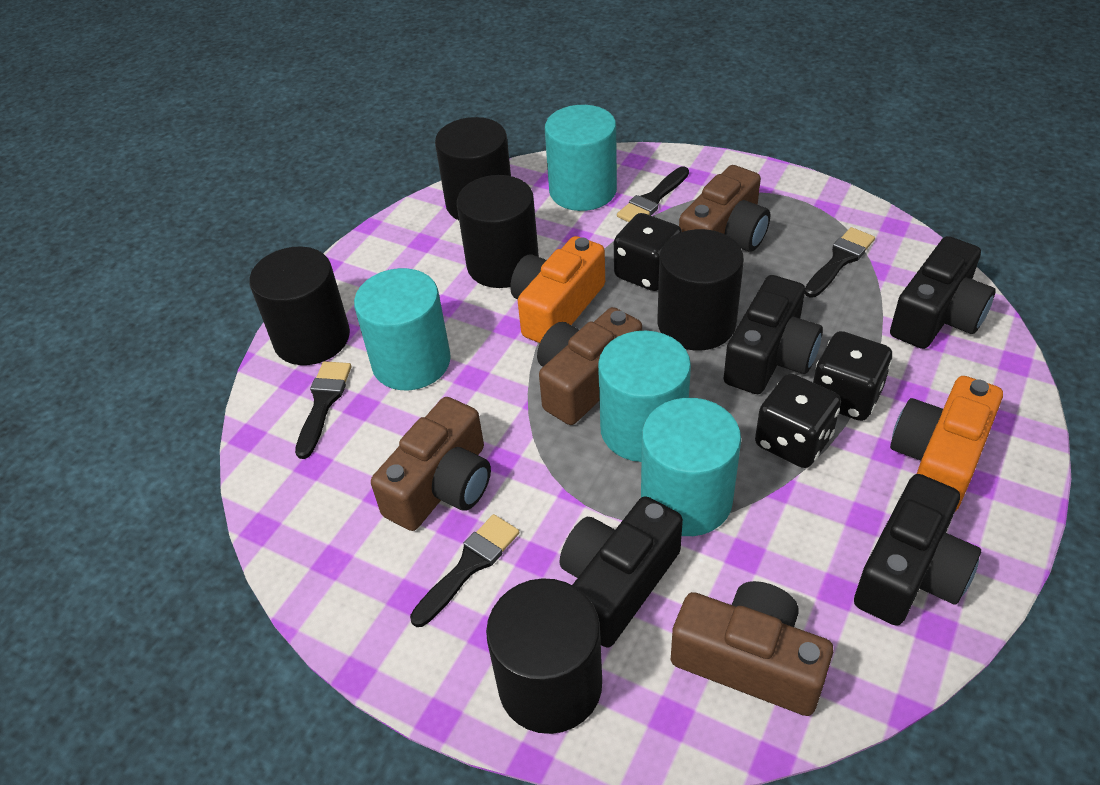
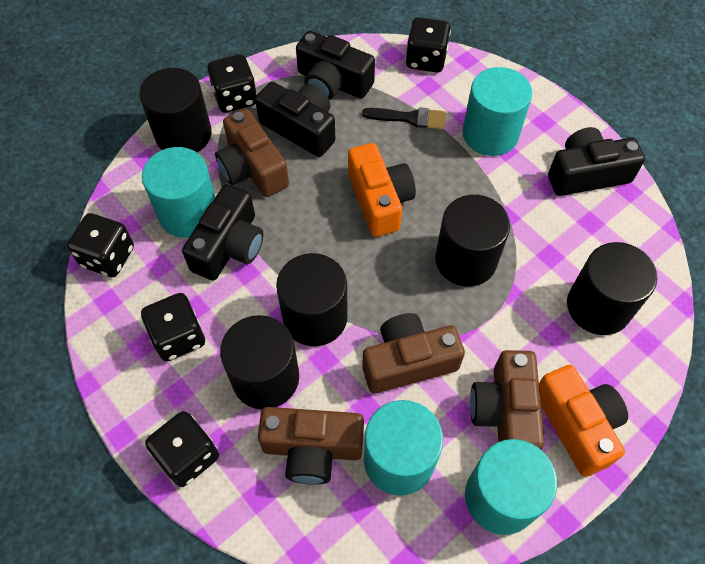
black brush: [295,361,351,459] [410,514,519,627] [617,166,689,222] [805,227,875,298] = 4 -> [362,107,446,129] = 1
black dice: [614,213,682,291] [755,374,841,468] [813,331,892,421] = 3 -> [67,213,134,277] [141,293,205,362] [145,411,219,487] [207,54,257,113] [406,17,451,73] = 5

